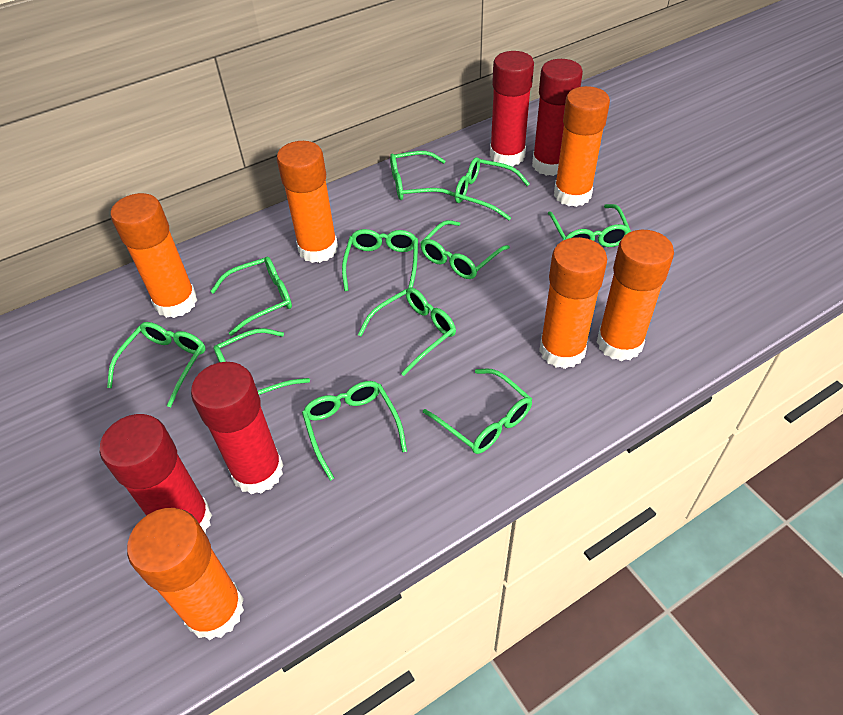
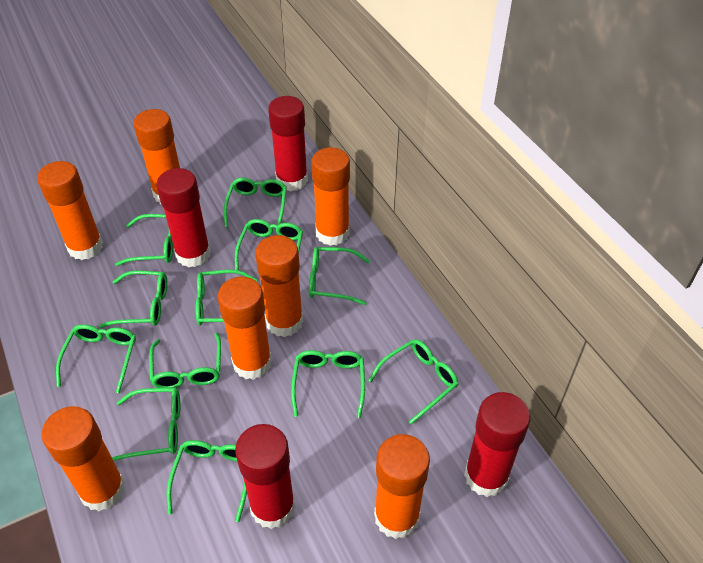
green glasses: [107,322,206,407] [210,256,292,336] [213,328,310,395] [302,381,407,481] [342,229,418,291] [358,287,456,376] [390,151,455,200] [420,220,510,279] [423,368,532,454] [455,157,530,220] [547,204,631,247] = 11 -> [56,324,136,393] [99,271,167,328] [112,388,180,461] [115,214,173,266] [149,333,221,388] [167,440,247,522] [196,270,257,325] [224,178,287,228] [235,219,303,270] [291,350,365,418] [309,247,370,305] [368,339,458,424] = 12
orange glue stick: [111,193,197,318] [127,508,244,640] [277,141,338,263] [539,237,607,369] [554,86,610,207] [597,230,674,361] = 6 -> [37,161,103,260] [42,406,125,511] [133,109,180,204] [218,276,272,380] [255,235,303,337] [311,147,350,246] [374,434,430,539] = 7

